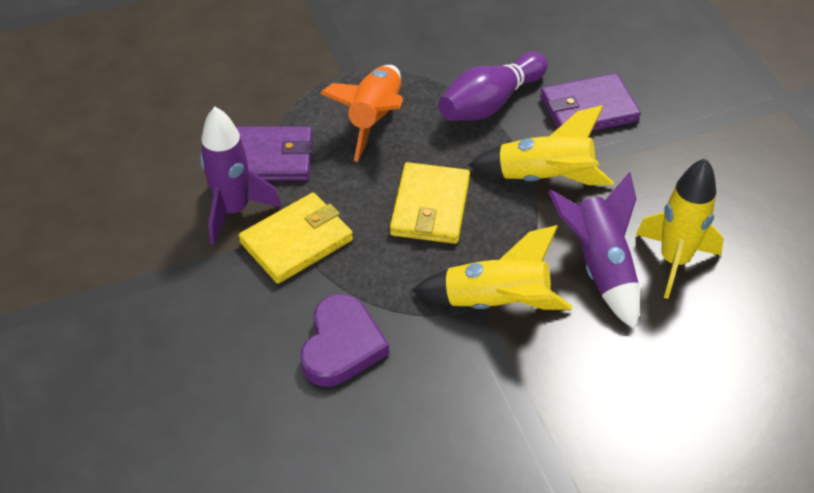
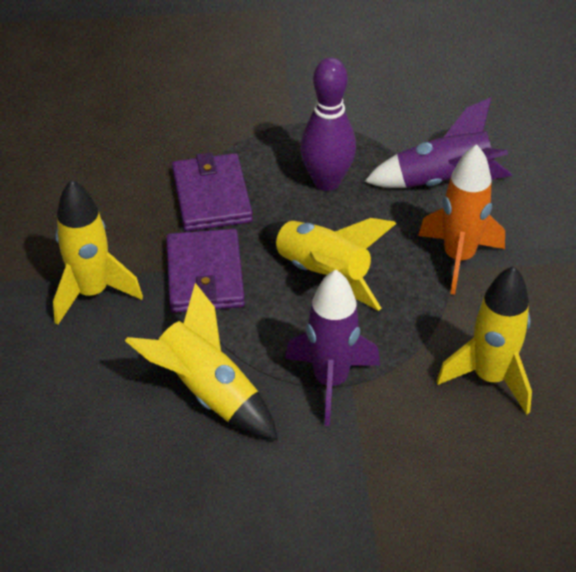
purple heart: [300,294,389,387] = 1 -> none = 0
yellow rocket: [411,225,572,310] [468,105,614,185] [636,158,724,299] = 3 -> [53,179,143,325] [125,283,278,440] [262,218,396,311] [436,266,532,415] = 4
yellow wallet: [239,193,353,284] [390,162,470,244] = 2 -> none = 0

